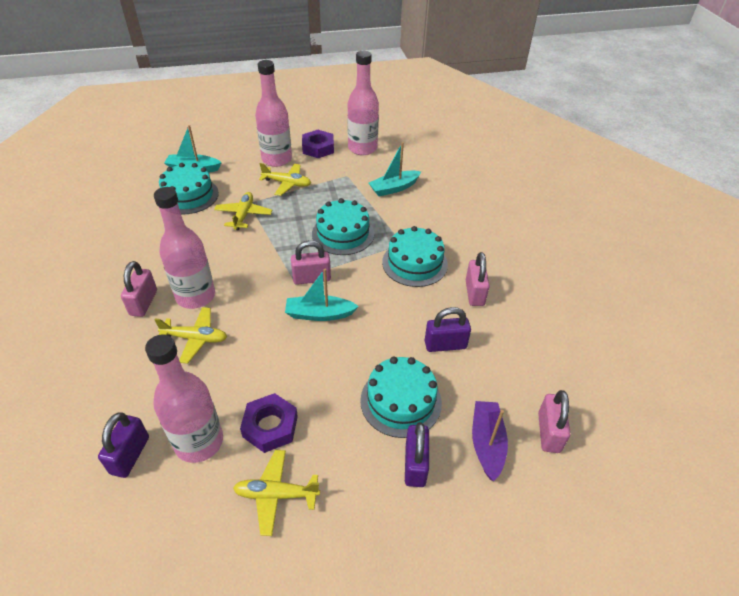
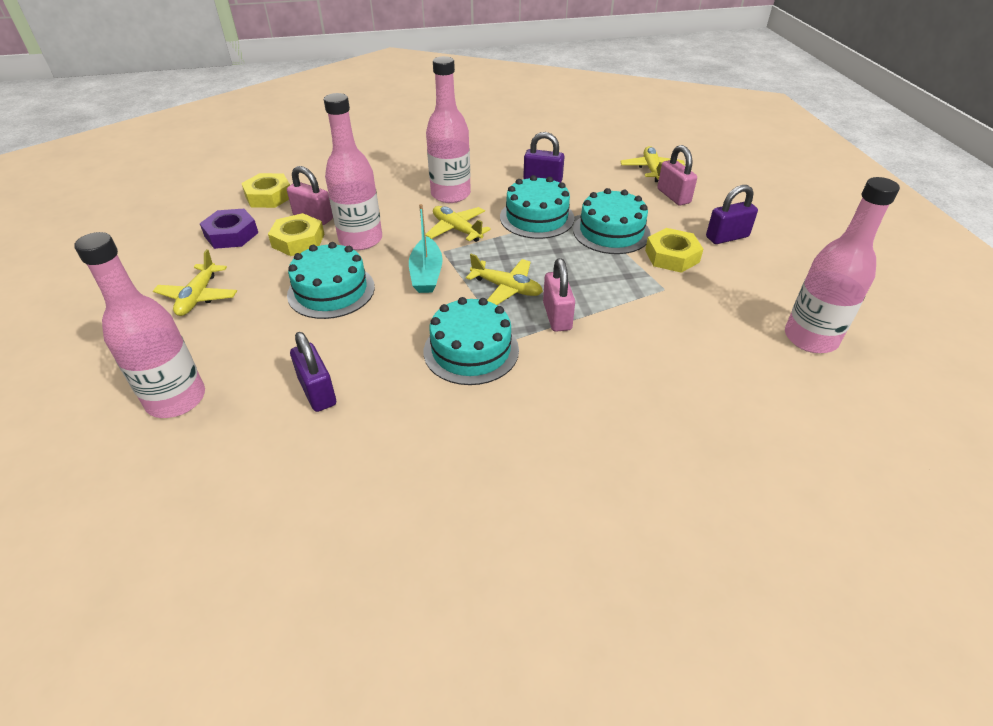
pink padlock: [121,261,157,317] [291,240,331,285] [466,252,490,306] [538,390,570,453] = 4 -> [287,166,333,225] [543,258,575,332] [657,145,697,206] = 3
purple boat: [472,401,508,481] = 1 -> none = 0
purple nut: [240,393,298,453] [302,130,334,158] = 2 -> [200,209,258,249] = 1
turquoise boat: [164,125,222,173] [285,269,359,321] [369,142,421,197] = 3 -> [409,204,443,293] = 1
yellow nut: none = 0 -> [241,173,290,208] [268,213,325,256] [645,228,703,273] = 3

